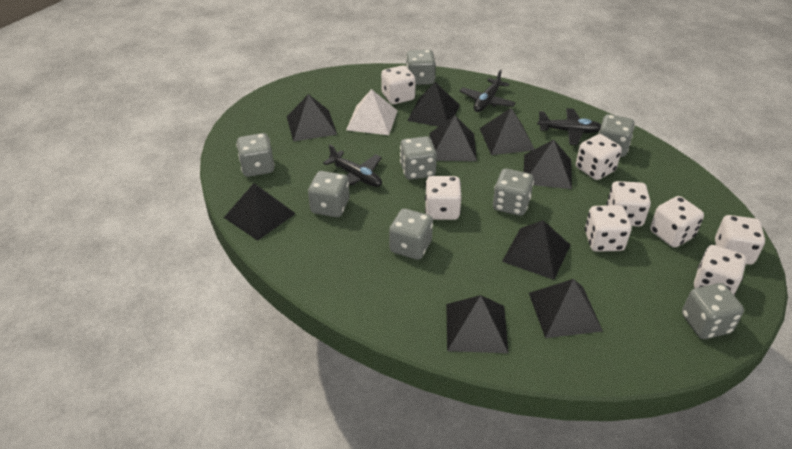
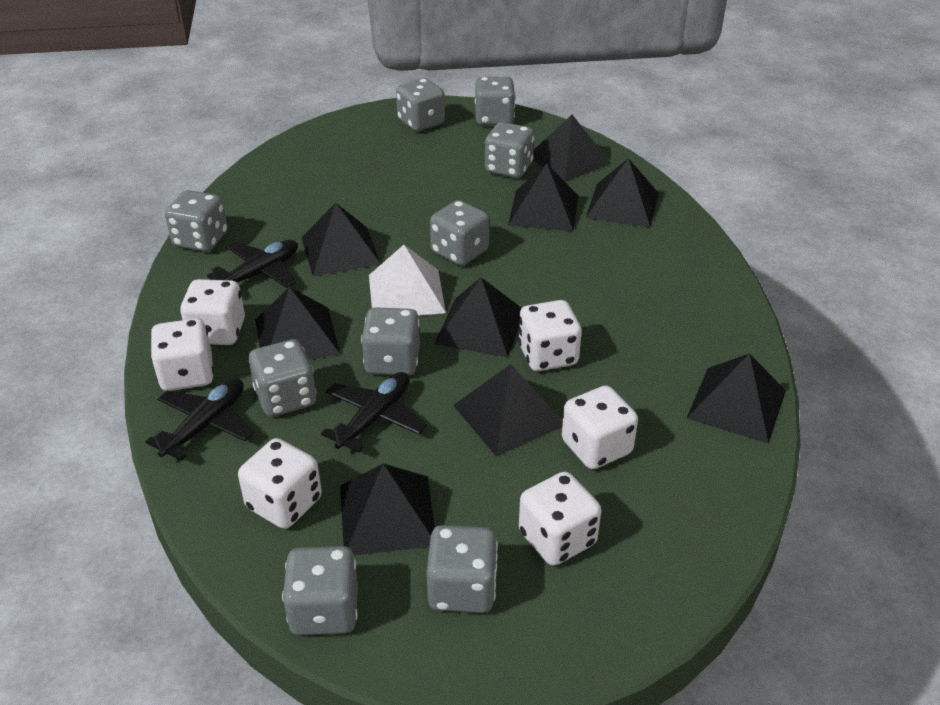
grey dice: [236,133,275,177] [308,171,349,217] [389,208,433,260] [400,136,437,180] [406,50,436,85] [493,169,534,216] [599,114,635,157] [682,283,744,339] = 8 -> [165,190,228,252] [249,339,317,417] [282,546,358,636] [361,307,420,376] [396,78,445,131] [426,525,498,613] [430,200,489,266] [475,77,515,125] [485,122,534,178] = 9
white dice: [381,65,416,104] [425,176,461,220] [576,134,622,180] [585,205,632,252] [607,181,651,227] [650,196,704,248] [694,245,746,295] [715,215,765,265] = 8 -> [150,318,214,391] [180,279,245,345] [238,438,322,529] [518,300,582,371] [519,472,601,566] [562,386,638,469] = 6

